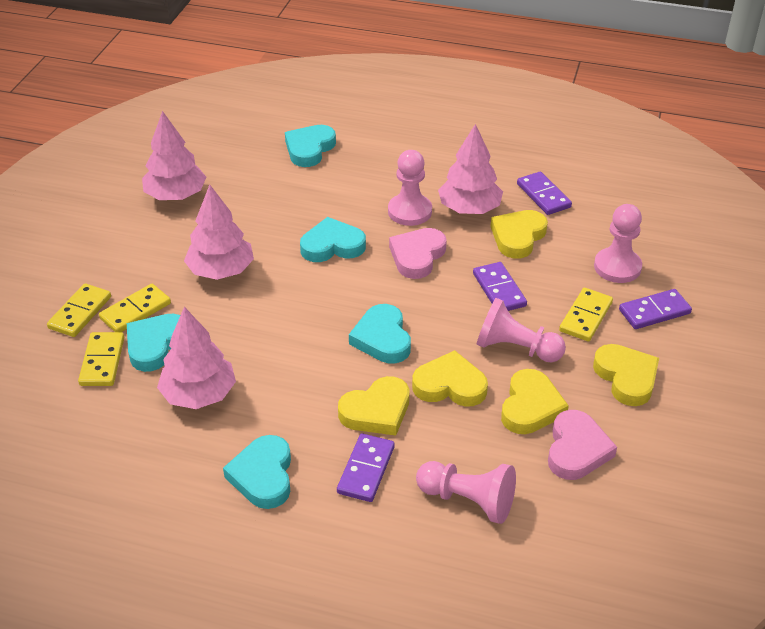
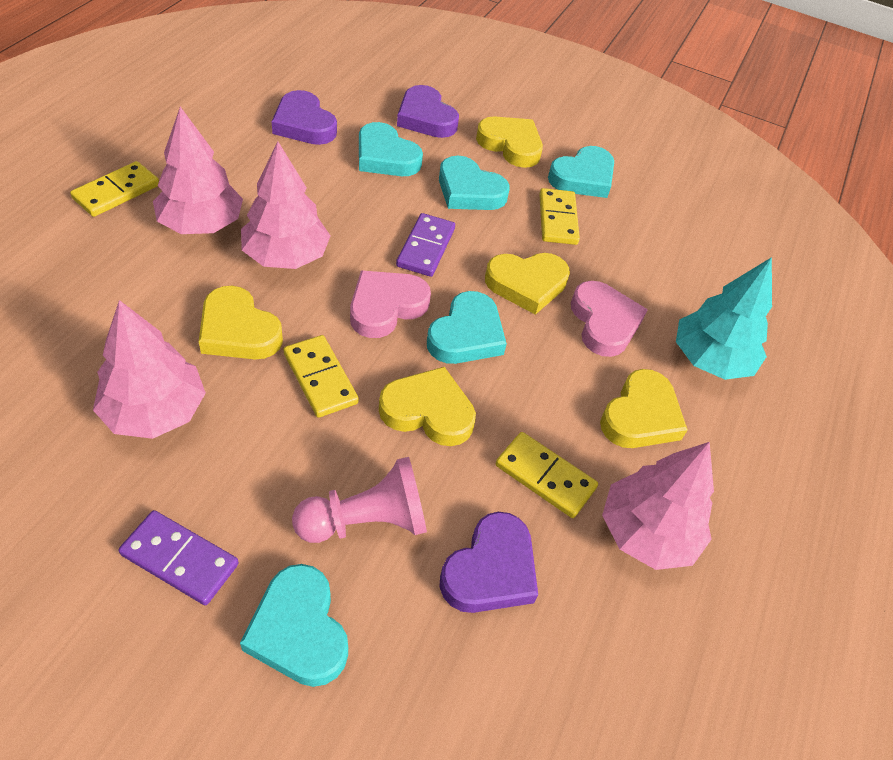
pink pawn: [388,150,432,226] [416,461,516,524] [477,298,566,362] [594,204,642,283] = 4 -> [292,457,427,543] = 1
purple domino: [337,433,395,502] [473,262,527,311] [517,172,572,215] [619,289,692,329] = 4 -> [119,510,239,605] [396,213,455,277] = 2
purple heart: none = 0 -> [272,90,337,145] [397,85,459,138] [440,512,538,613] = 3
turquoise tree: none = 0 -> [676,257,772,380] = 1

